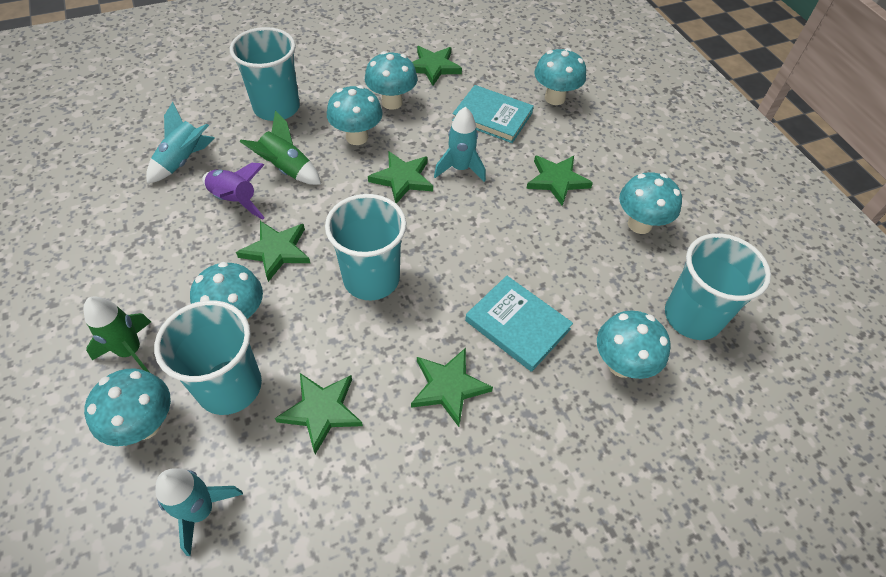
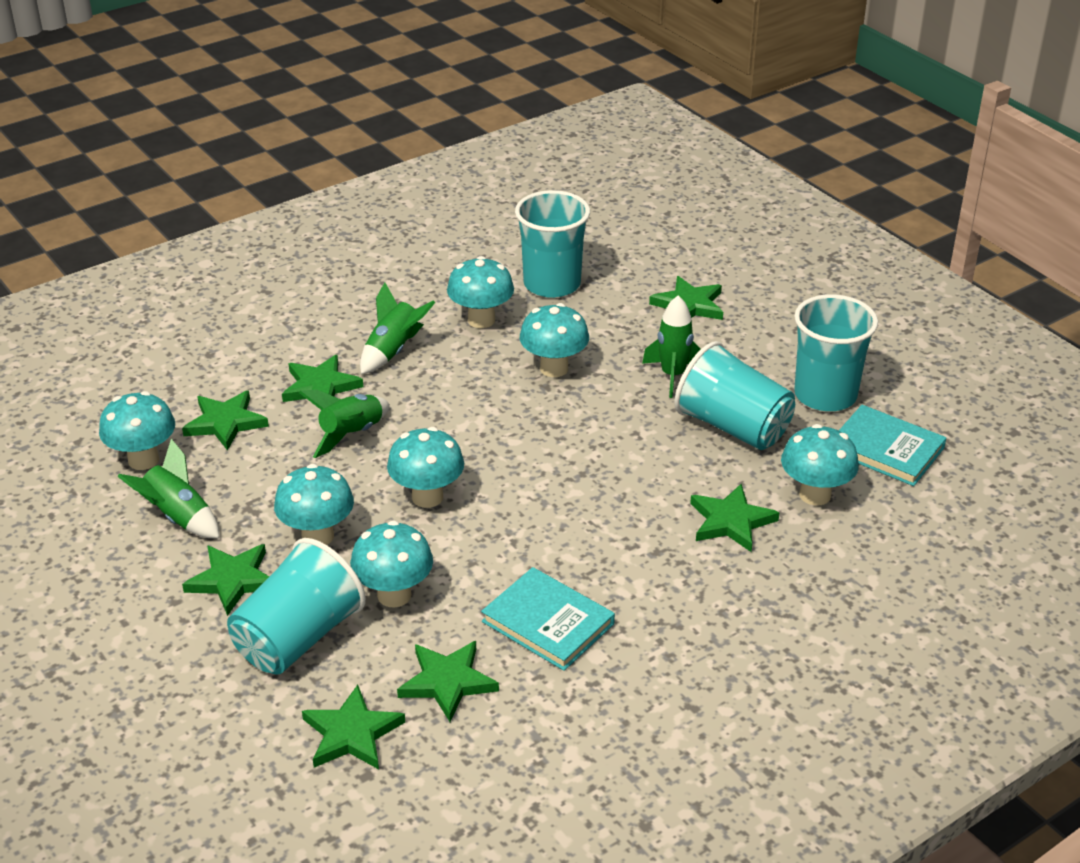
green rocket: [84,297,151,373] [239,110,321,185] = 2 -> [117,439,220,538] [299,389,390,458] [360,282,435,374] [642,295,701,398] = 4
green star: [236,221,310,282] [275,373,363,454] [368,151,433,204] [411,348,493,427] [412,46,462,86] [526,156,593,206] = 6 -> [182,390,269,451] [182,544,270,616] [282,355,363,402] [302,685,405,769] [397,641,499,722] [649,276,723,320] [690,484,779,552] = 7
purple rocket: [202,163,265,219] = 1 -> none = 0
turquoise rocket: [146,102,215,184] [155,468,243,556] [434,107,486,182] = 3 -> none = 0

